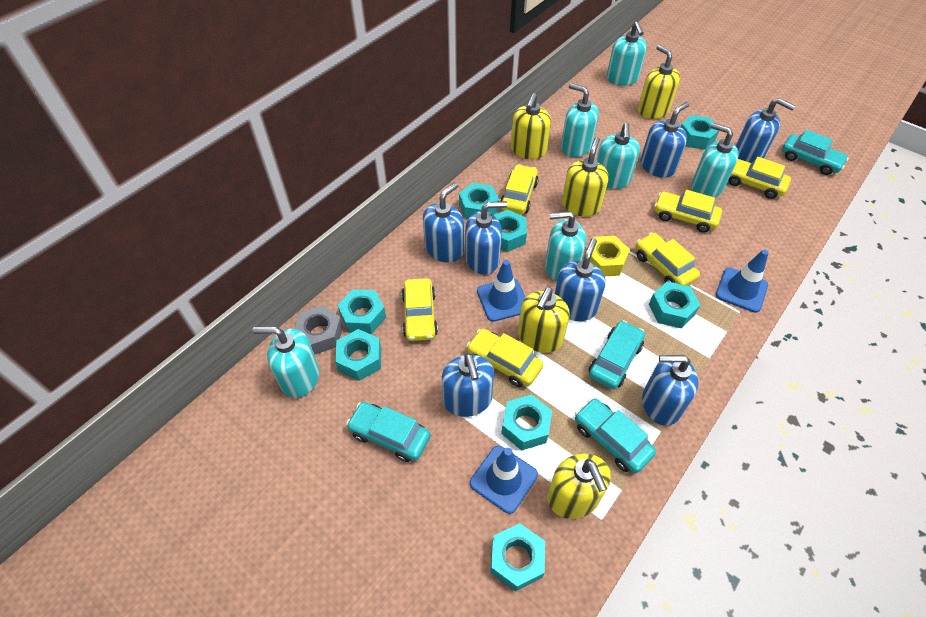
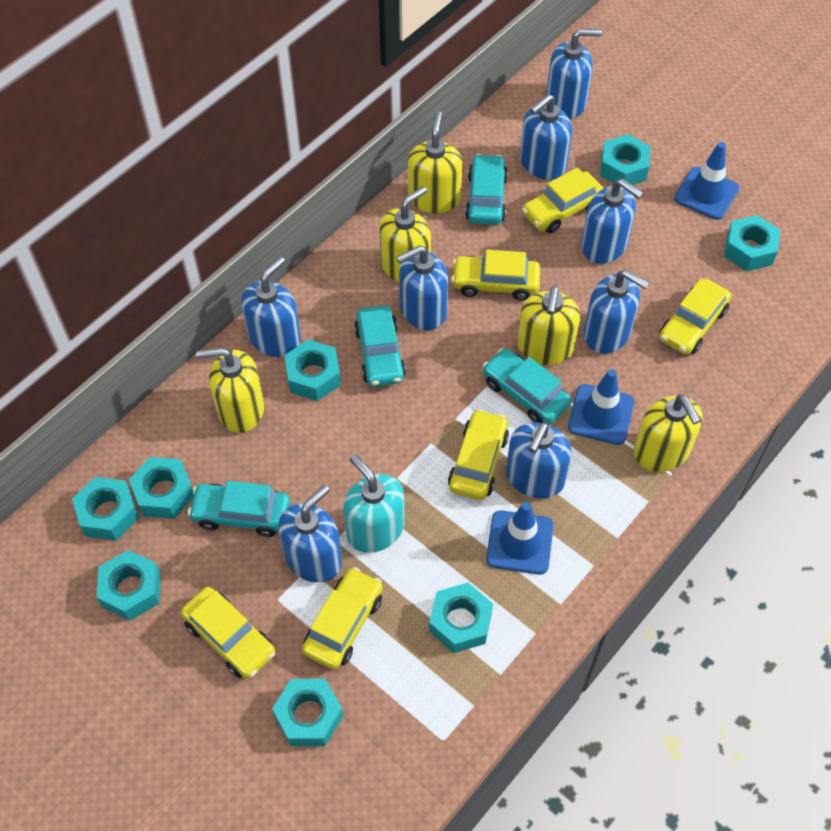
blue soap dispenser: [423,182,464,263] [442,353,494,417] [465,201,507,275] [555,238,606,321] [640,102,689,178] [642,355,698,426] [736,98,796,163] = 7 -> [241,257,301,357] [278,485,342,583] [396,245,448,330] [506,422,572,499] [520,94,572,180] [546,29,602,119] [581,179,644,264] [584,270,649,354] = 8
grey nut: [294,305,343,355] = 1 -> none = 0
turquoise soap dispenser: [252,327,319,398] [545,211,586,282] [561,83,599,157] [596,123,640,189] [607,21,647,86] [691,123,739,198] = 6 -> [343,454,404,553] = 1
yellow nut: [590,236,630,276] = 1 -> none = 0

